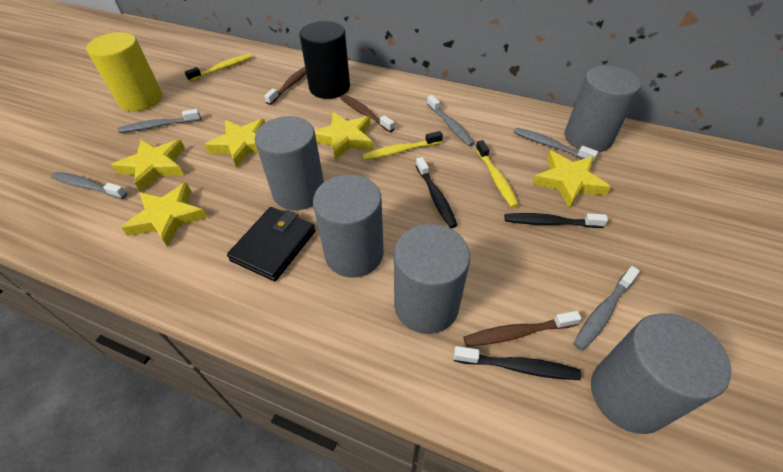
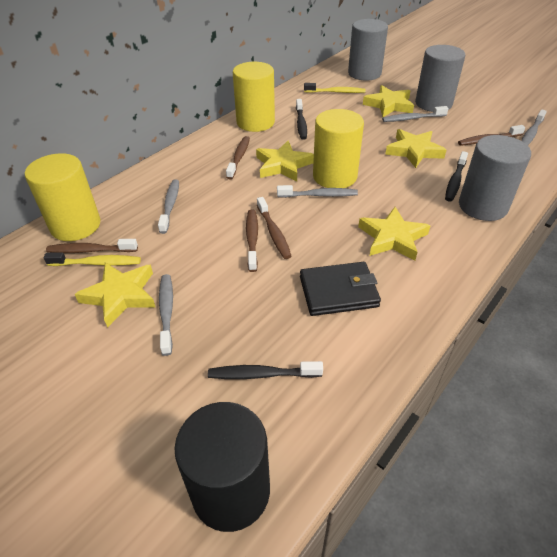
brown toothbrush: [264,67,306,105] [340,95,395,132] [463,311,581,347] = 3 -> [46,239,138,253] [226,136,250,179] [246,209,258,272] [257,197,291,259] [458,125,525,146] = 5
grey cylinder: [255,116,324,210] [313,174,384,278] [394,224,471,334] [565,66,641,152] [591,313,731,434] = 5 -> [348,19,388,81] [415,45,465,112] [459,135,531,221] = 3
yellow cylinder: [86,32,162,111] = 1 -> [25,153,101,241] [233,62,275,132] [313,109,364,188] = 3
yellow toothbrush: [185,54,252,81] [362,131,443,160] [476,140,519,208] = 3 -> [43,252,141,266] [304,83,365,93] = 2

